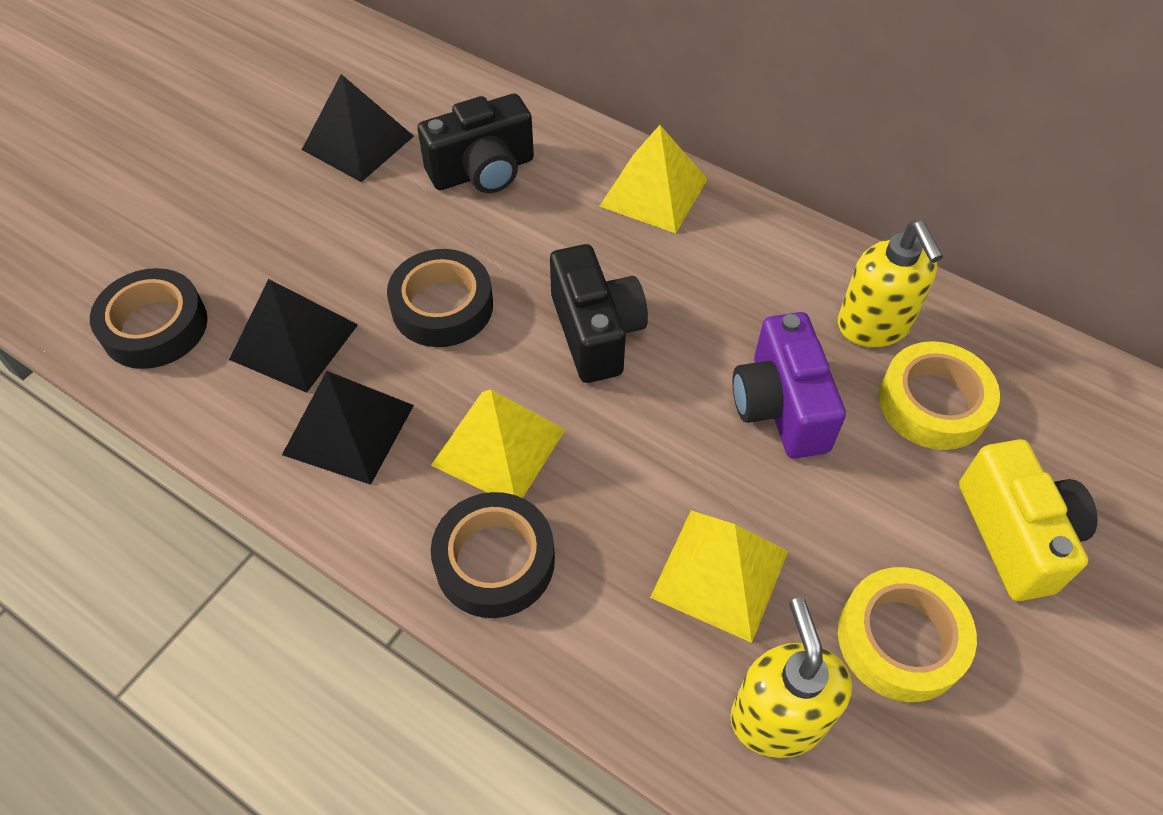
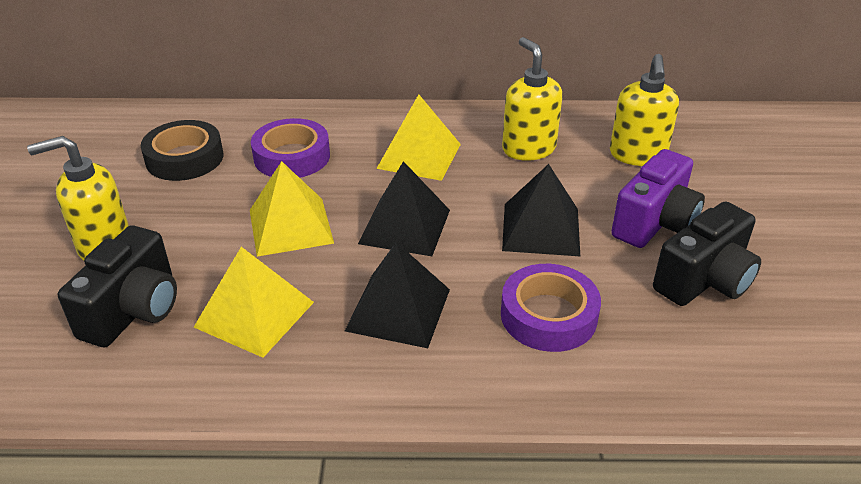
black tape: [90,268,208,369] [387,249,493,347] [431,492,555,618] = 3 -> [141,120,223,181] = 1
purple tape: none = 0 -> [251,118,330,178] [501,264,601,352] = 2
yellow camera: [959,439,1098,601] = 1 -> none = 0
yellow soap dispenser: [730,598,852,758] [838,221,943,347] = 2 -> [27,136,129,261] [502,37,563,161] [610,54,679,166] = 3
yellow tape: [838,567,977,702] [879,341,1000,450] = 2 -> none = 0

